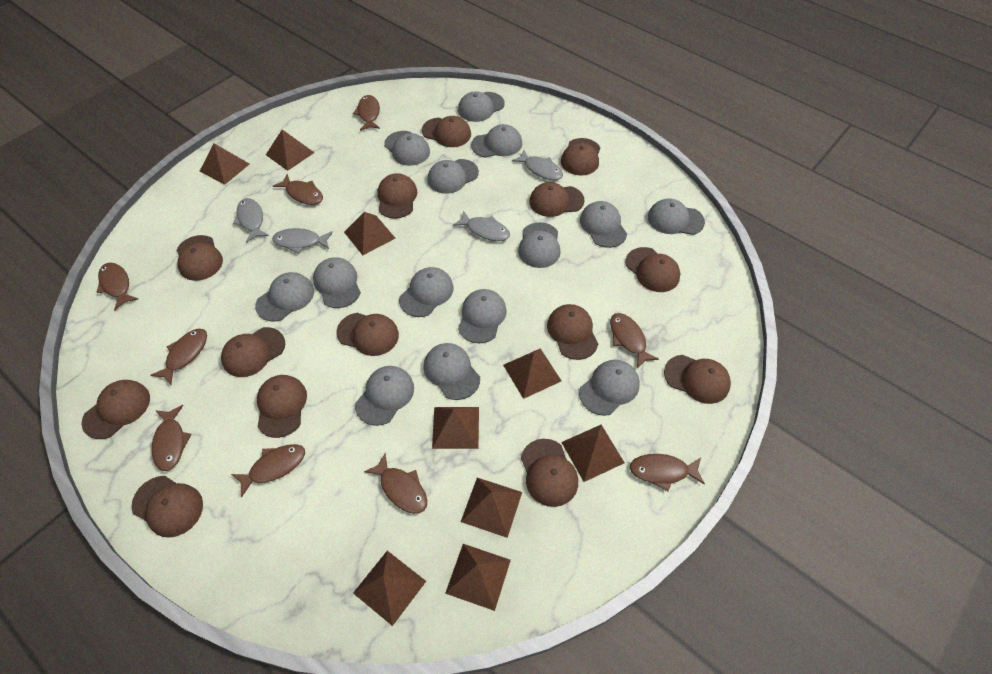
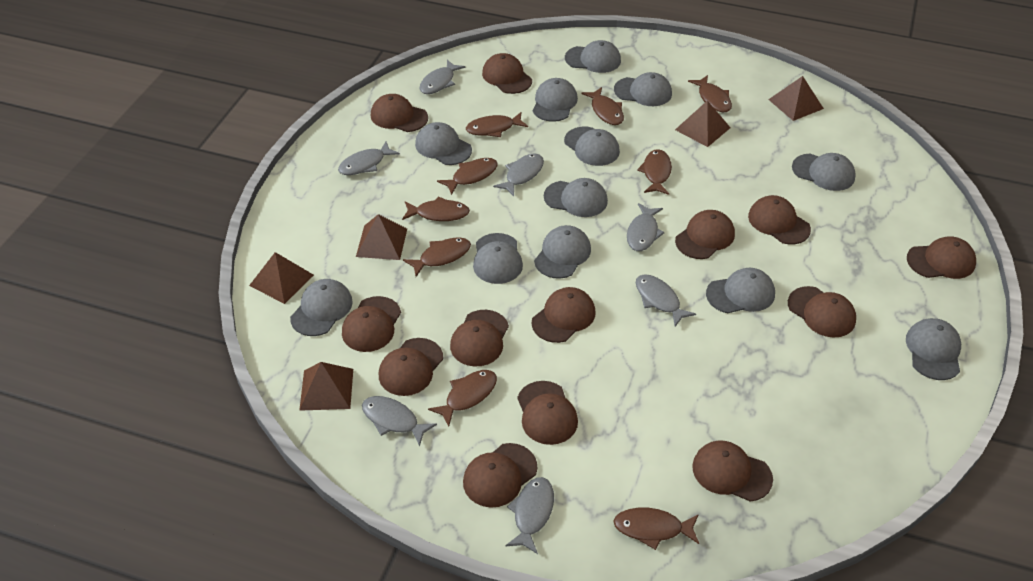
brown cap: [82,380,150,439] [131,476,203,538] [177,235,223,281] [221,327,285,377] [257,375,307,438] [336,313,399,356] [378,173,417,219] [422,116,471,147] [521,439,578,507] [529,182,584,217] [547,304,598,360] [561,138,600,176] [625,247,680,292] [664,355,731,404] = 14 -> [342,296,401,352] [371,94,428,132] [379,338,443,396] [450,310,509,367] [463,443,537,508] [482,53,532,94] [517,381,578,445] [532,287,595,343] [675,210,735,259] [692,441,773,502] [748,195,811,245] [788,286,856,338] [907,236,976,279] = 13
brown pyramid: [200,143,249,185] [266,129,315,171] [344,212,395,255] [353,551,426,626] [432,407,479,449] [445,544,511,611] [461,478,522,538] [503,348,561,399] [561,425,625,482] = 9 -> [249,252,314,304] [299,362,353,411] [356,214,407,260] [675,100,731,147] [768,76,824,121] = 5
grey cap: [255,272,314,322] [313,257,361,308] [355,366,414,426] [384,131,430,166] [399,267,453,317] [424,343,480,400] [427,159,479,194] [458,91,505,122] [458,289,507,344] [471,124,522,158] [518,222,561,268] [579,360,640,416] [580,201,627,248] [648,198,705,235] = 14 -> [290,279,353,336] [415,122,472,165] [473,233,523,284] [533,78,578,122] [534,225,591,279] [544,178,608,217] [564,127,620,166] [565,40,621,73] [614,72,672,106] [706,268,775,313] [792,153,856,191] [906,318,961,380] = 12
grey fish: [233,198,269,243] [272,228,333,253] [453,210,510,241] [512,150,563,180] = 4 -> [338,141,400,175] [362,396,437,446] [419,60,466,94] [493,153,544,196] [505,477,554,554] [627,203,665,251] [636,274,696,326] = 7

